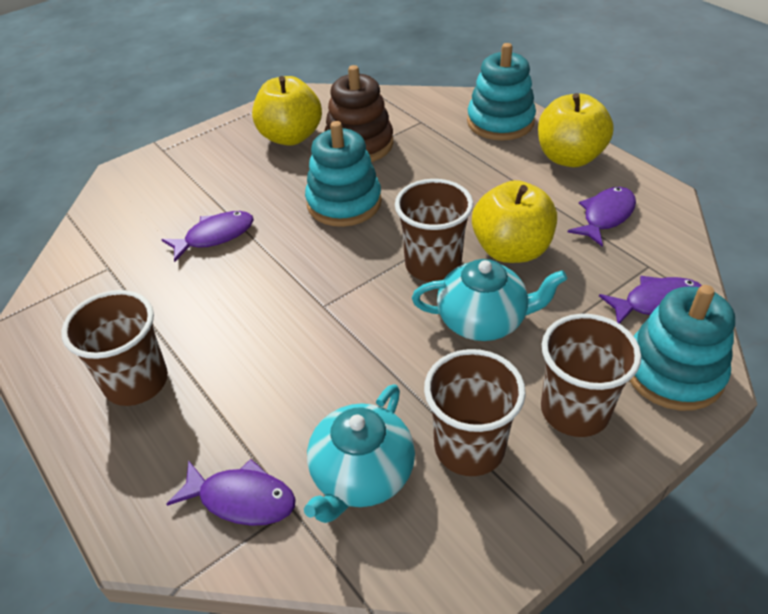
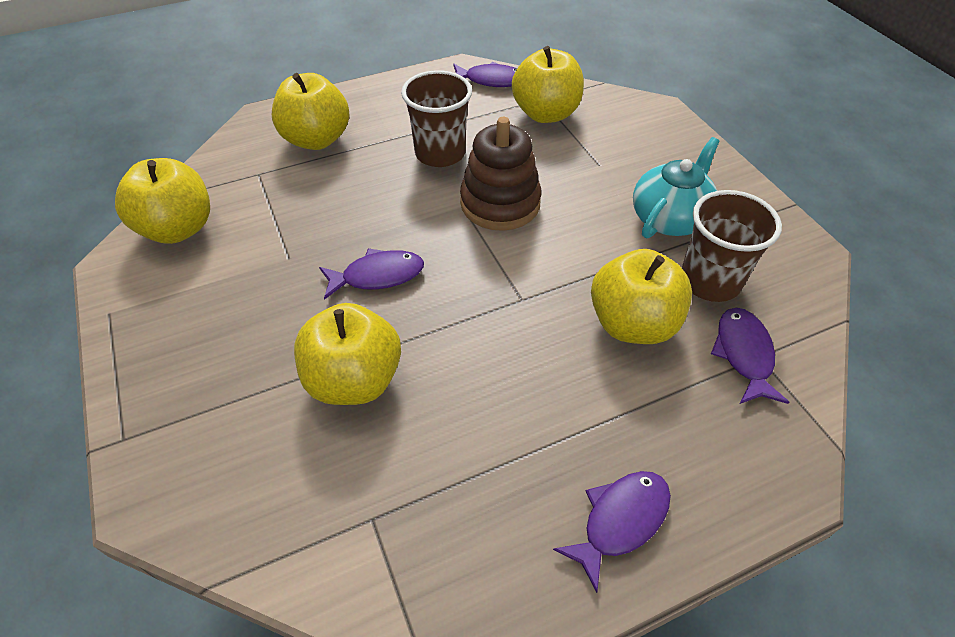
brown cup: [61,290,168,406] [395,179,473,282] [424,349,526,476] [541,314,641,437] = 4 -> [401,70,472,167] [682,190,782,302] = 2
turquoise stacking toy: [305,121,382,227] [467,43,536,140] [629,285,735,411] = 3 -> none = 0
turquoise teapot: [304,384,415,523] [412,259,567,341] = 2 -> [633,137,720,238] = 1
yellow apple: [252,76,322,146] [472,180,557,263] [538,93,614,167] = 3 -> [115,158,210,244] [272,73,350,150] [294,303,401,405] [512,46,584,123] [591,249,692,344] = 5

